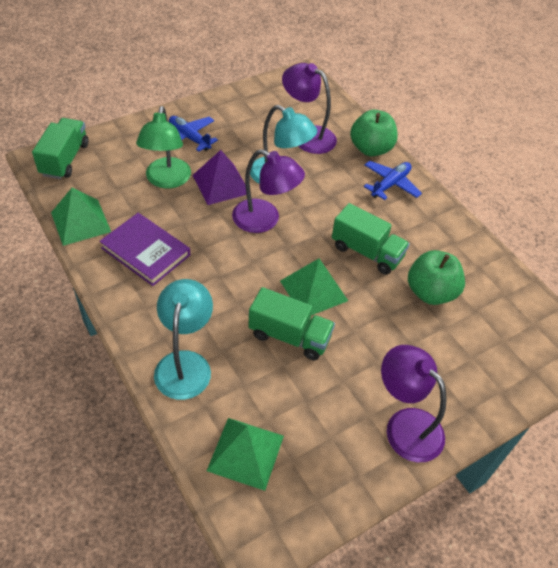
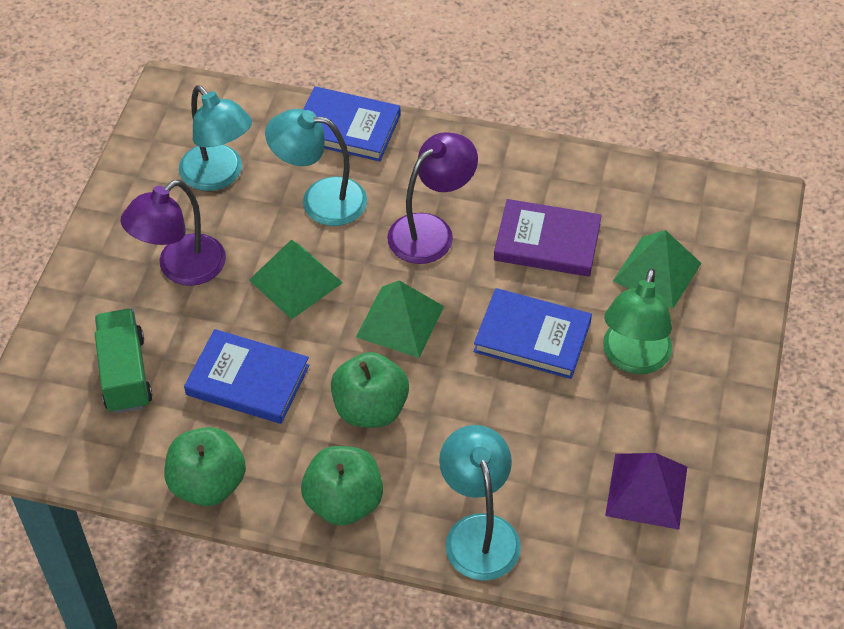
blue book: none = 0 -> [184,329,309,424] [303,86,400,162] [474,288,592,379] = 3
blue plane: [169,116,218,152] [364,161,422,200] = 2 -> none = 0
green apple: [350,110,398,156] [408,250,465,305] = 2 -> [164,427,246,506] [301,446,383,526] [331,352,409,428] = 3
green truck: [32,118,89,179] [248,287,335,360] [332,203,410,275] = 3 -> [95,309,152,414] = 1
purple lamp: [232,149,305,233] [282,63,337,154] [381,345,447,462] = 3 -> [120,180,226,286] [387,132,478,264] = 2
turquoise lamp: [154,279,213,400] [250,105,317,184] = 2 -> [179,85,252,191] [265,109,367,226] [439,425,521,581] = 3

